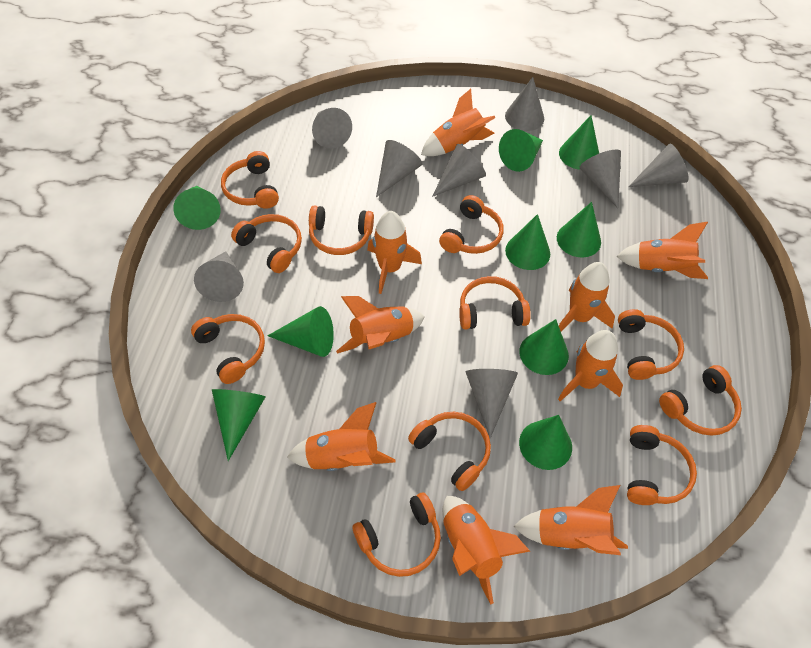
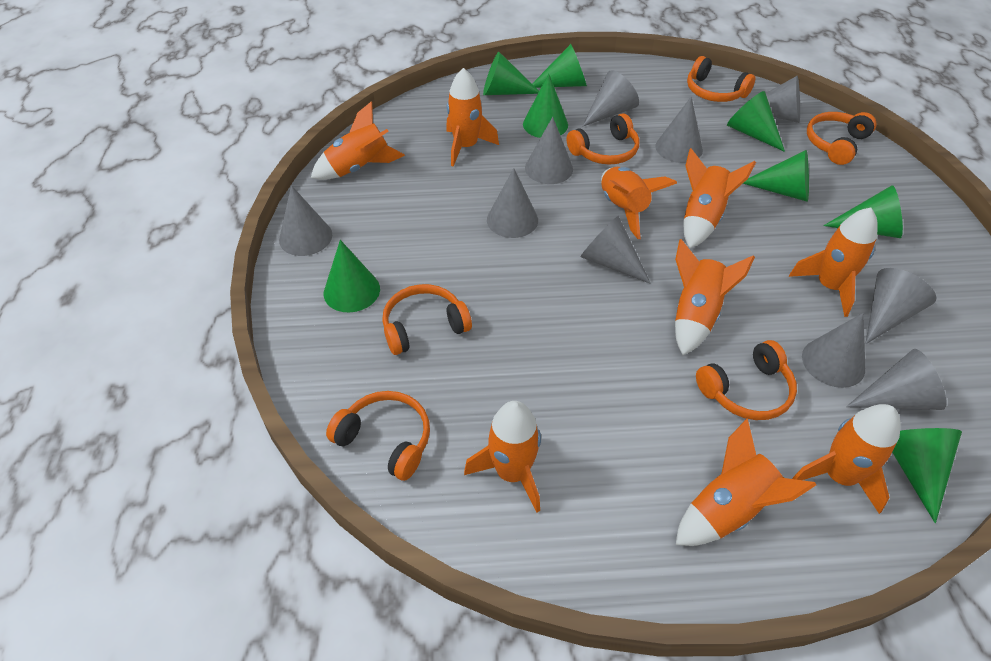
green cone: [173,186,221,230] [212,389,265,461] [267,306,334,357] [499,129,543,172] [505,214,550,270] [519,319,569,375] [519,415,572,470] [557,202,601,257] [559,115,599,170] = 9 -> [324,240,380,312] [483,52,539,95] [523,73,568,138] [532,44,587,88] [727,91,785,152] [743,150,809,202] [824,185,903,238] [892,428,962,523] = 8
grey cone: [194,251,244,302] [312,108,352,149] [376,140,422,197] [432,144,486,197] [466,369,518,438] [505,77,544,131] [580,150,621,208] [629,144,688,187] = 8 -> [279,185,332,256] [487,168,538,238] [525,117,573,184] [580,216,651,284] [582,70,639,127] [655,97,703,163] [739,76,800,123] [802,313,865,388] [846,349,947,410] [865,268,937,344] = 10
orange headphones: [191,314,265,384] [221,151,279,209] [231,214,302,273] [309,205,374,255] [353,493,441,577] [408,412,491,491] [439,195,504,254] [459,276,531,330] [618,309,684,380] [627,425,697,505] [659,365,742,436] = 11 -> [326,391,430,481] [382,284,472,355] [566,113,639,164] [687,56,755,102] [696,340,797,420] [807,112,876,165] = 6

